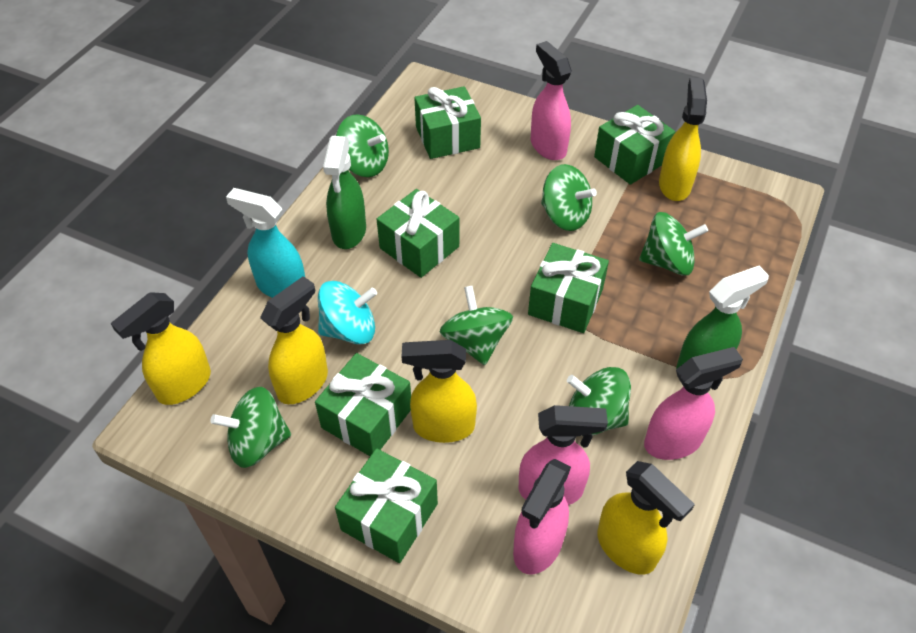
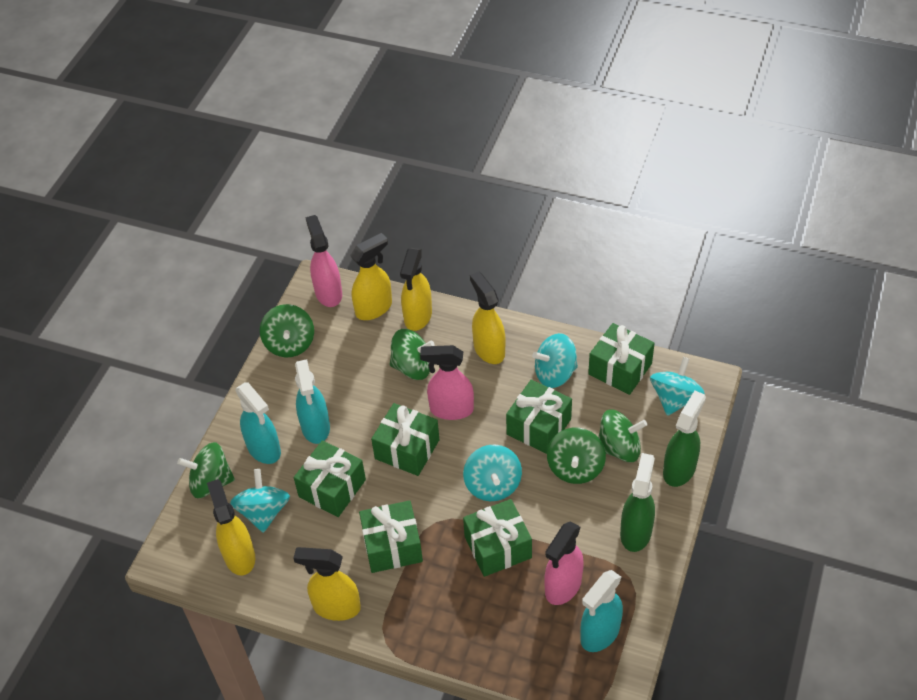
green spinning top: [211,387,291,468] [336,115,389,177] [440,286,513,365] [541,164,597,231] [567,367,631,436] [639,212,708,276] = 6 -> [177,442,235,498] [260,304,314,358] [389,329,435,380] [547,428,606,484] [598,409,647,462] = 5
pink spray bottle: [513,459,571,574] [518,405,608,505] [531,41,572,160] [644,347,743,460] = 4 -> [305,215,342,307] [420,345,474,420] [544,521,584,605] = 3
turquoise spinning top: [318,281,377,345] = 1 -> [230,469,290,533] [463,445,522,501] [532,333,578,388] [650,357,705,416] = 4
turquoise spray bottle: [226,188,305,298] = 1 -> [235,382,281,464] [295,359,330,444] [580,570,623,652] = 3

